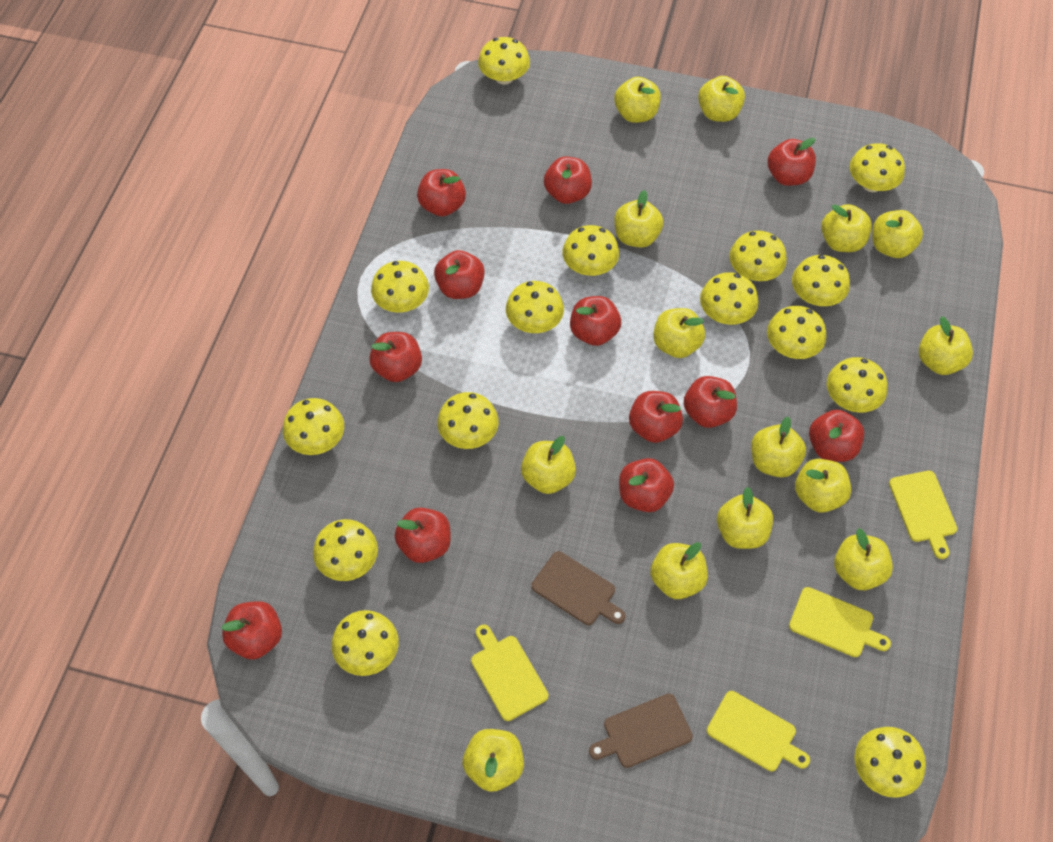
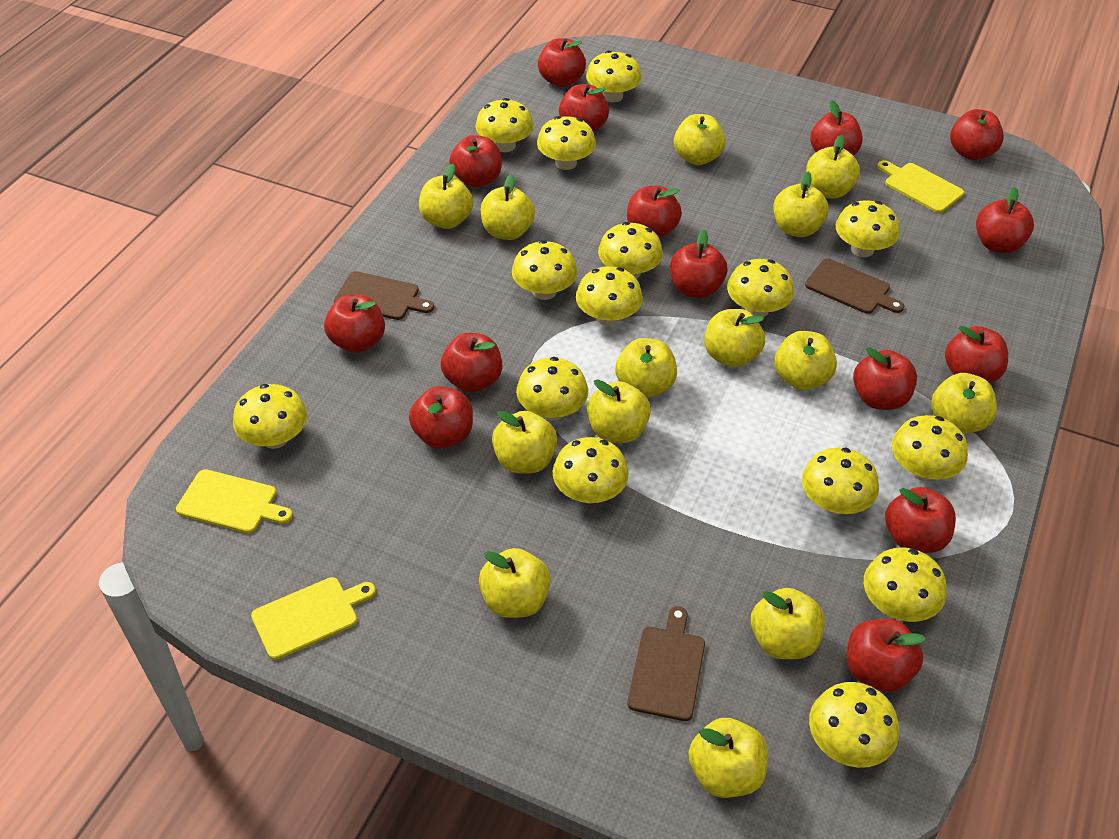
brown cutting board: [531,551,625,625] [589,694,693,768] = 2 -> [334,271,434,320] [627,606,705,721] [805,258,904,314] = 3
red apple: [221,601,282,660] [369,332,422,382] [394,507,451,563] [417,169,466,217] [434,250,485,299] [544,156,592,204] [570,296,621,346] [619,458,674,512] [629,391,683,443] [684,376,737,428] [767,138,816,186] [809,410,864,462] = 12 -> [324,295,385,353] [409,386,473,448] [441,333,502,392] [449,135,502,187] [538,39,586,87] [559,84,609,132] [627,185,682,239] [670,230,727,298] [810,100,862,156] [847,619,926,692] [853,347,917,410] [885,487,956,553] [945,326,1008,383] [950,109,1004,160] [976,187,1034,253] = 15
yellow cutting board: [471,625,548,721] [707,691,810,771] [789,587,891,657] [889,471,957,559] = 4 -> [176,469,293,533] [251,577,376,660] [877,160,964,213] = 3

